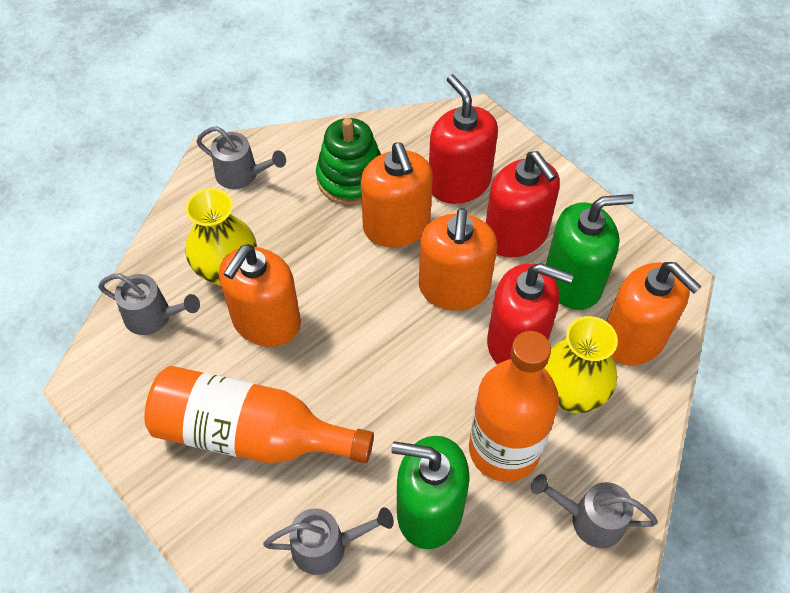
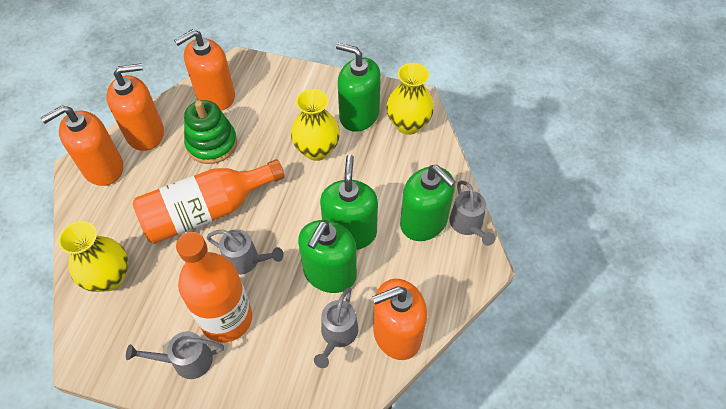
green soap dispenser: [392,436,470,549] [546,194,634,310] = 2 -> [298,220,357,293] [320,155,378,250] [336,43,381,132] [400,165,456,241] = 4
red soap dispenser: [429,74,498,204] [486,151,560,257] [487,263,574,365] = 3 -> none = 0
yellow vase: [185,188,257,286] [544,316,618,413] = 2 -> [58,221,128,292] [291,89,340,161] [386,63,434,135] = 3

